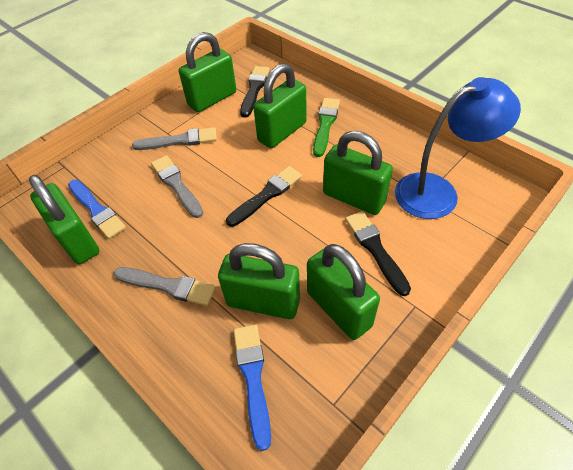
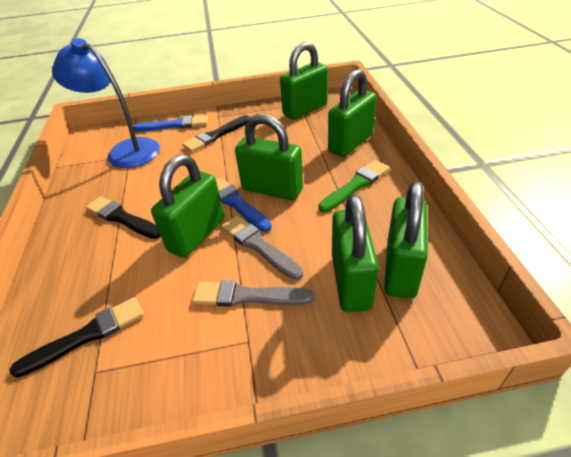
grey brush: [114,267,216,306] [132,127,217,150] [151,155,203,218] = 3 -> [192,281,314,307] [221,215,303,280] = 2

